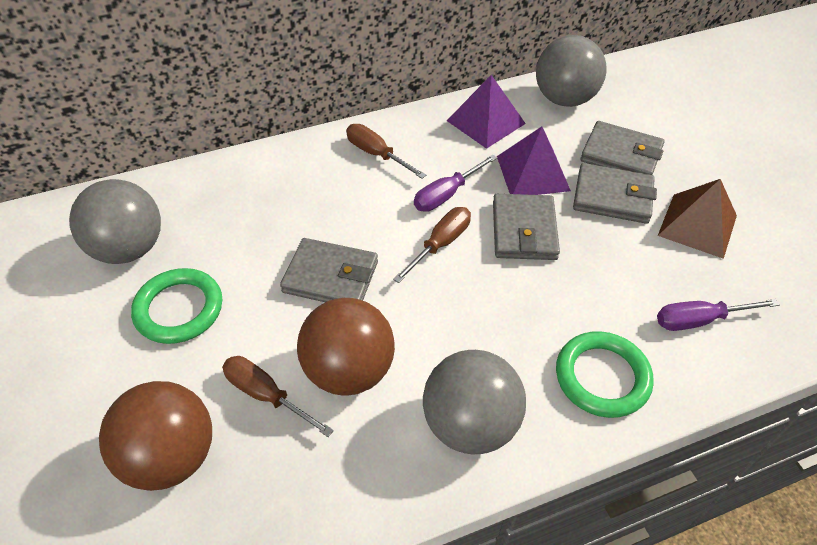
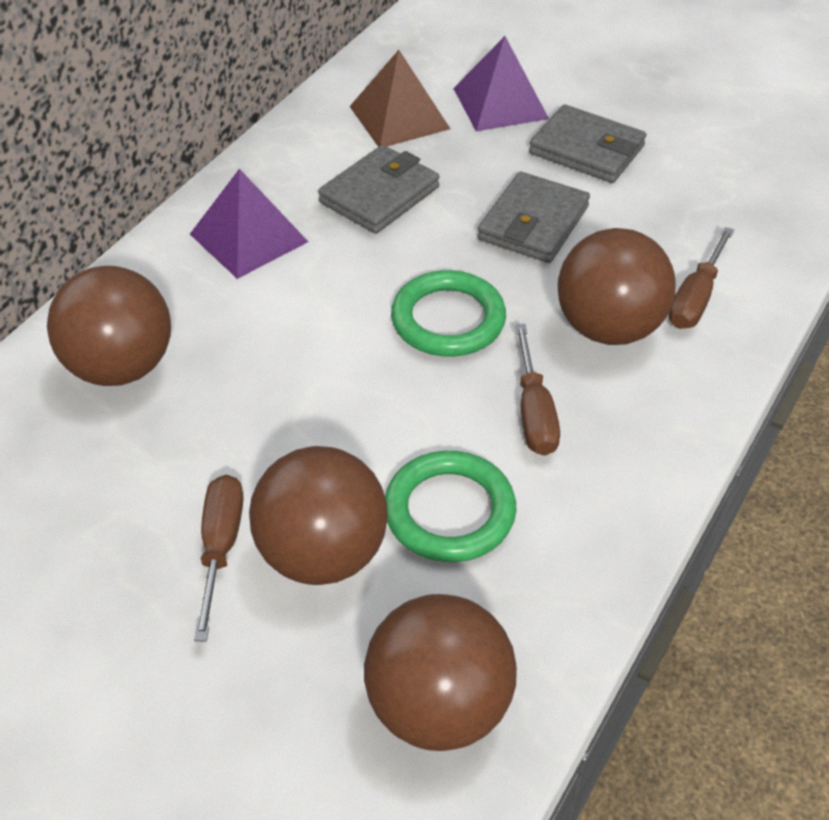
brown ball: [99,381,212,491] [297,298,395,395] = 2 -> [47,266,171,386] [249,446,388,585] [364,594,517,751] [557,228,676,345] = 4
grey ball: [69,179,161,264] [423,350,526,454] [536,35,606,107] = 3 -> none = 0
grey wallet: [280,238,378,302] [493,194,560,260] [573,163,657,224] [581,121,664,175] = 4 -> [318,145,440,234] [477,172,590,263] [529,104,646,183] = 3
purple screwdriver: [414,154,497,212] [657,299,779,331] = 2 -> none = 0

